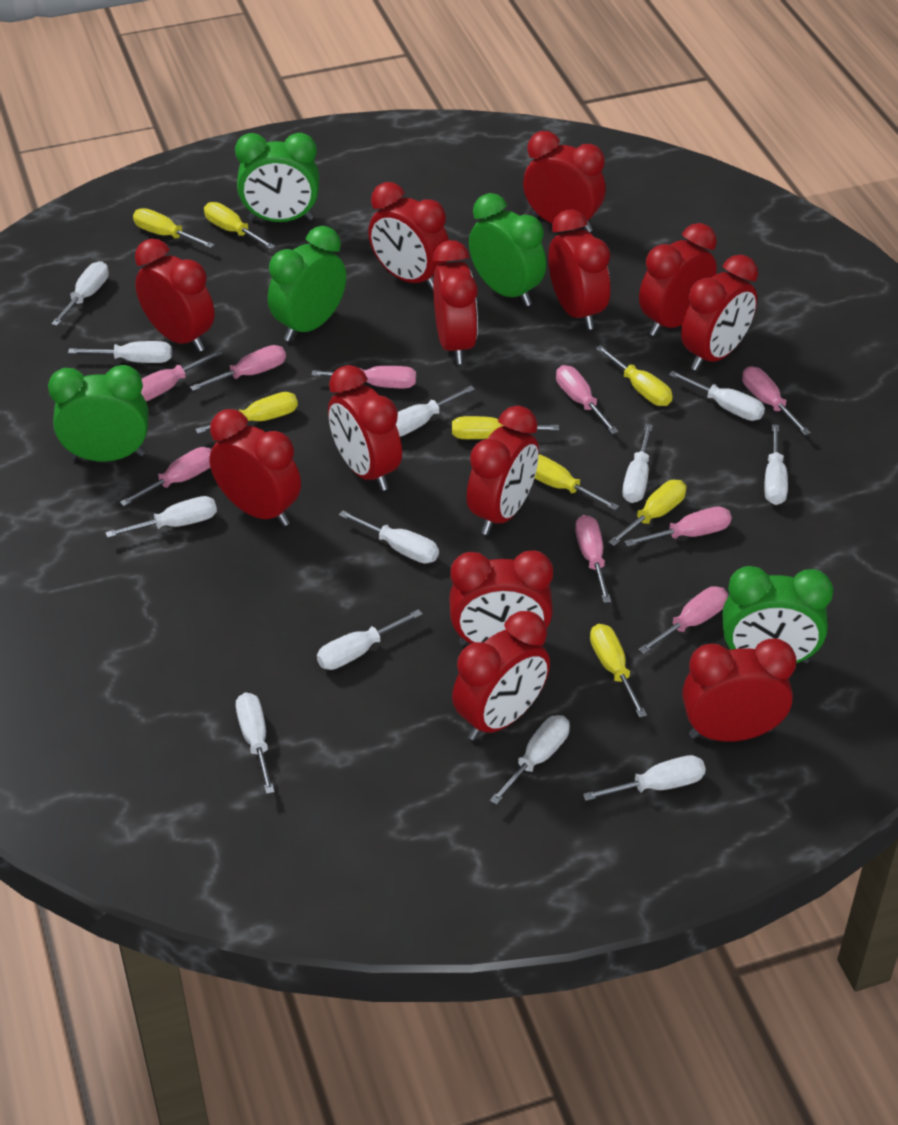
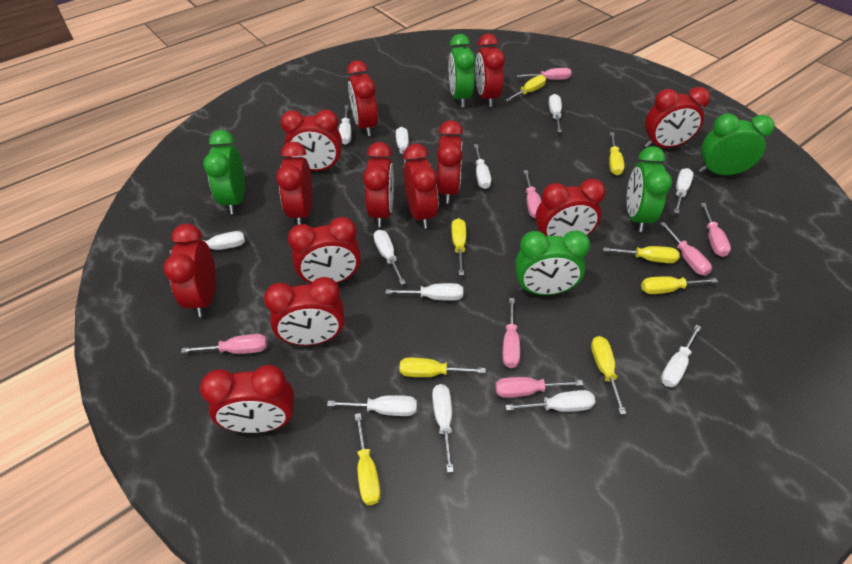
pink screwdriver: [120,447,212,506] [141,350,222,401] [190,345,286,391] [312,366,416,388] [556,365,619,434] [575,515,611,603] [625,507,732,547] [638,586,728,654] [742,366,811,435] = 9 -> [181,334,267,354] [495,377,583,398] [502,298,520,368] [517,68,572,80] [523,170,542,218] [660,222,712,276] [701,203,731,257] = 7

